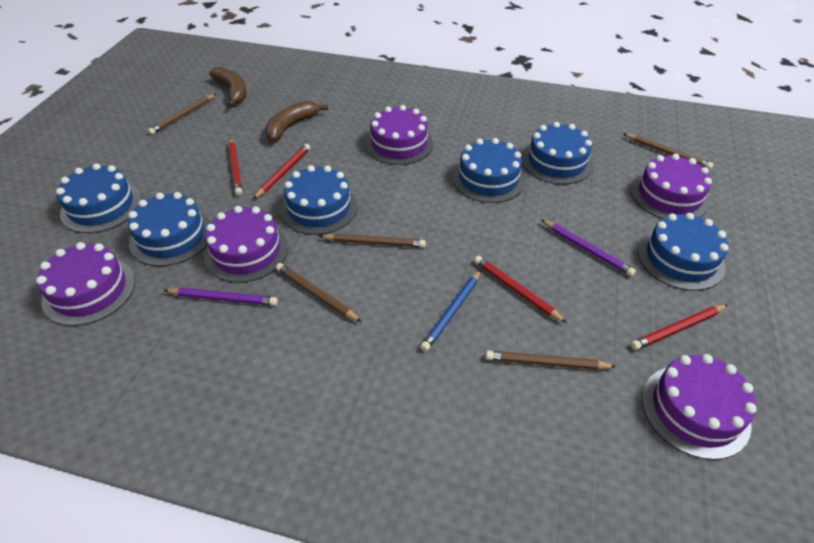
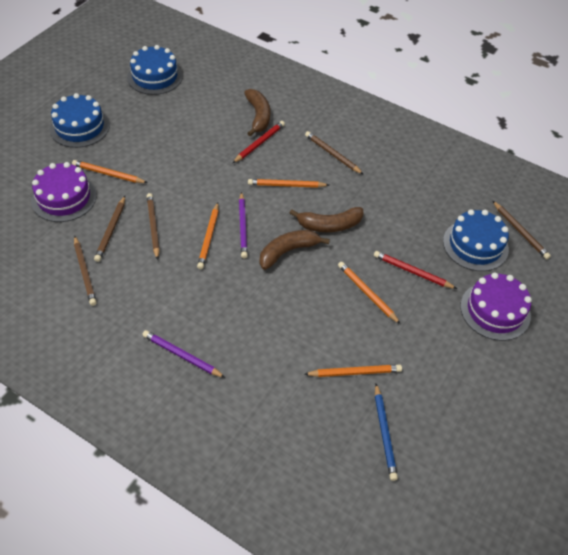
blue cake: [56,163,142,233] [128,192,211,266] [281,165,358,235] [452,138,525,203] [522,122,593,184] [638,213,729,291] = 6 -> [50,93,110,148] [127,45,183,95] [443,209,509,271] = 3
brown banana: [209,67,247,108] [265,101,328,141] = 2 -> [244,89,270,136] [259,230,330,270] [290,207,364,232] = 3
orange pencil: none = 0 -> [72,160,148,183] [197,202,219,269] [248,179,329,188] [304,364,402,377] [338,262,400,324] = 5
purple cake: [36,242,135,326] [204,206,288,283] [365,105,433,165] [631,154,712,219] [642,354,757,460] = 5 -> [31,162,97,222] [460,272,532,341] = 2
red pencil: [228,138,242,195] [253,144,310,199] [474,256,567,323] [631,305,727,350] = 4 -> [233,121,285,163] [374,251,457,289] = 2

